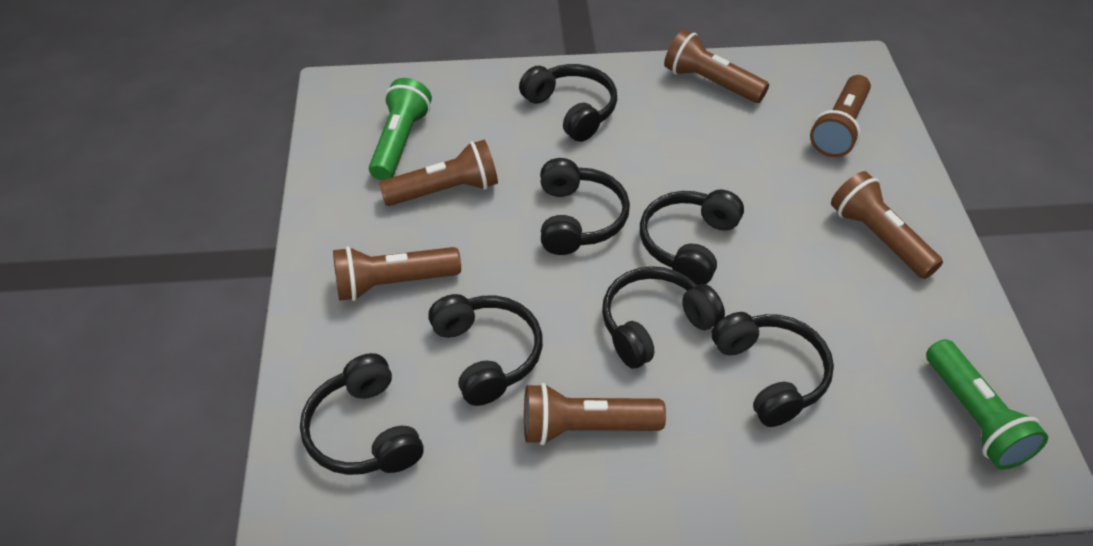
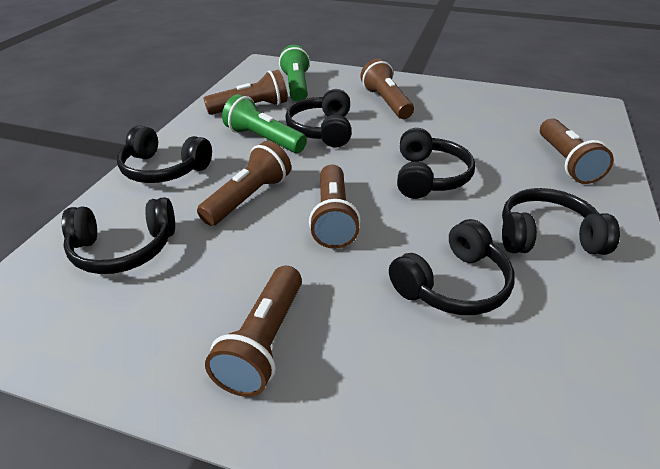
black headphones: [300,353,424,475] [428,294,543,406] [519,64,617,142] [540,158,630,255] [602,266,725,368] [640,190,744,285] [711,312,834,427] = 7 -> [62,198,175,274] [117,126,212,183] [286,89,352,148] [389,219,515,315] [397,128,475,199] [502,188,620,255] = 6

